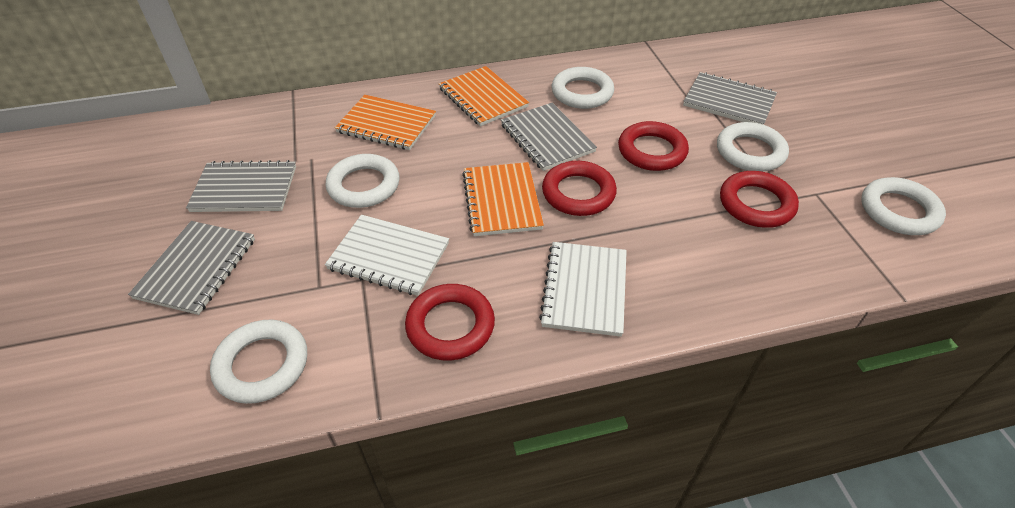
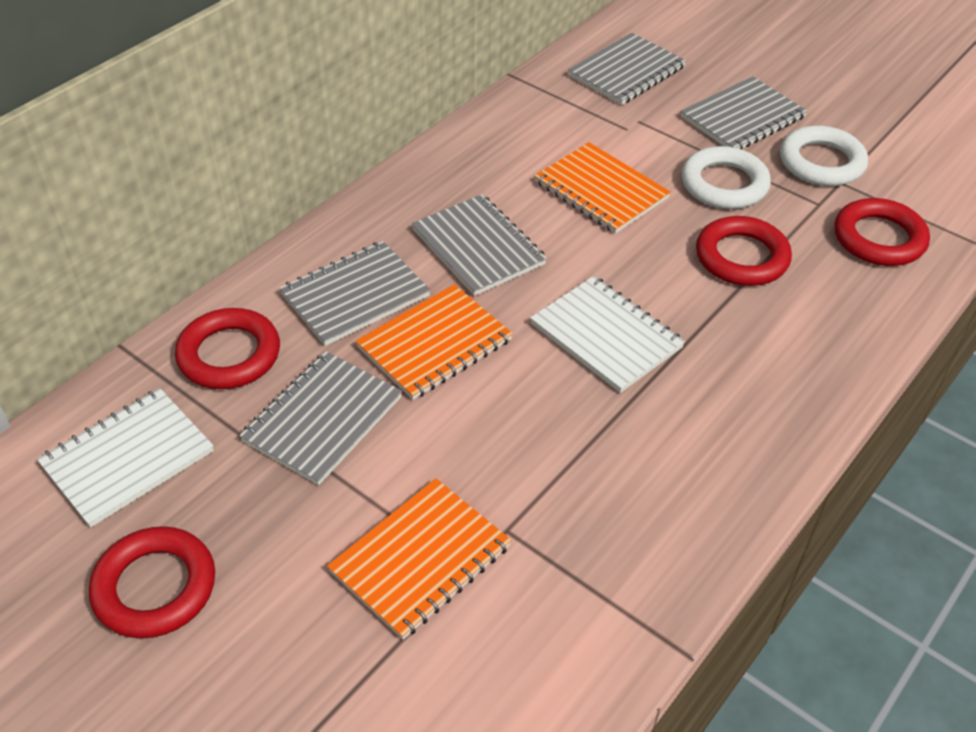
grey notebook: [128,221,255,315] [186,160,296,212] [501,103,597,171] [683,72,777,125] = 4 -> [239,351,402,485] [279,241,430,346] [412,194,547,296] [568,33,686,105] [681,76,807,149] = 5
white ring: [210,320,307,404] [326,154,400,208] [552,67,614,109] [717,122,789,172] [861,177,946,235] = 5 -> [682,146,771,209] [780,125,868,186] = 2

